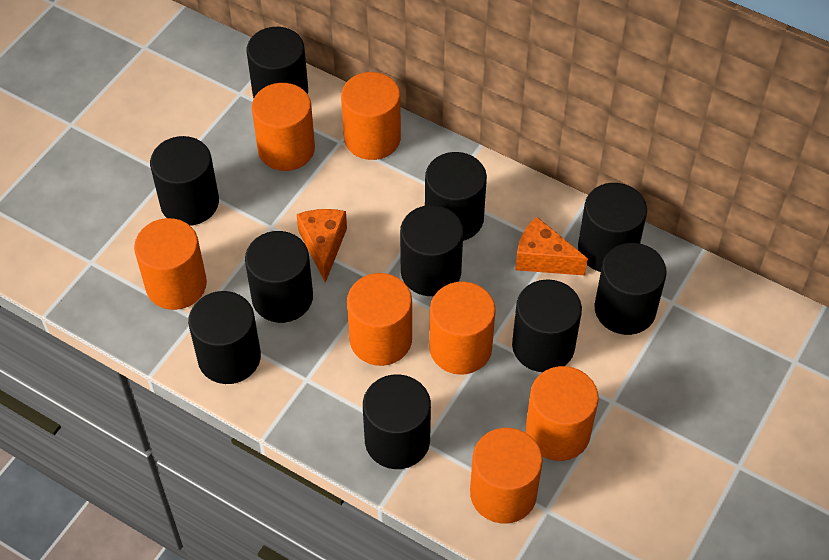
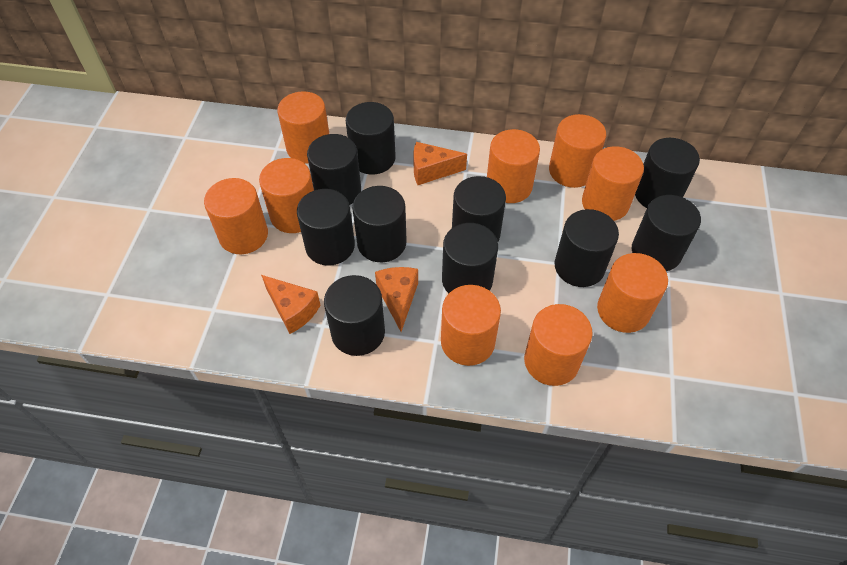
orange cheese: [297,209,347,283] [515,217,588,275] = 2 -> [261,275,321,334] [375,267,418,332] [413,142,467,185] = 3
orange cylinder: [134,218,207,310] [252,83,315,171] [341,72,401,160] [347,273,412,366] [429,282,496,375] [470,428,543,524] [526,366,599,461] = 7 -> [204,178,268,254] [259,158,314,233] [277,91,329,164] [441,285,501,366] [487,129,540,203] [524,304,593,386] [549,114,606,188] [582,146,644,221] [597,253,668,333] = 9

